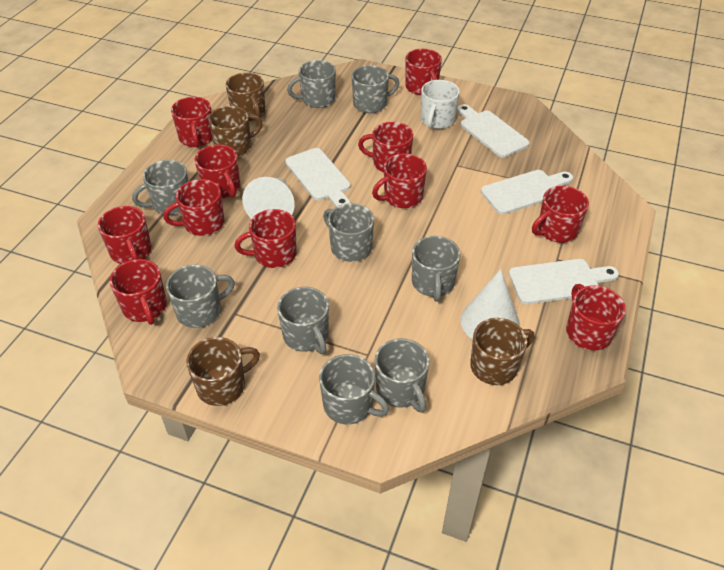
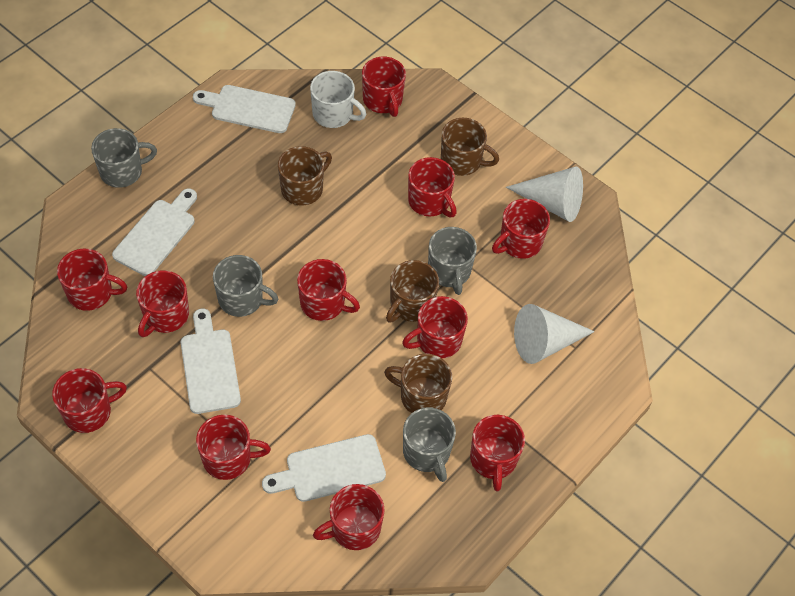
grey mug: [132,160,189,215] [166,265,235,328] [277,287,329,354] [287,60,336,108] [319,354,389,425] [323,203,374,262] [352,65,400,113] [375,338,429,413] [412,236,460,302] = 9 -> [91,128,157,188] [213,255,278,317] [403,408,456,482] [428,227,477,295] = 4

